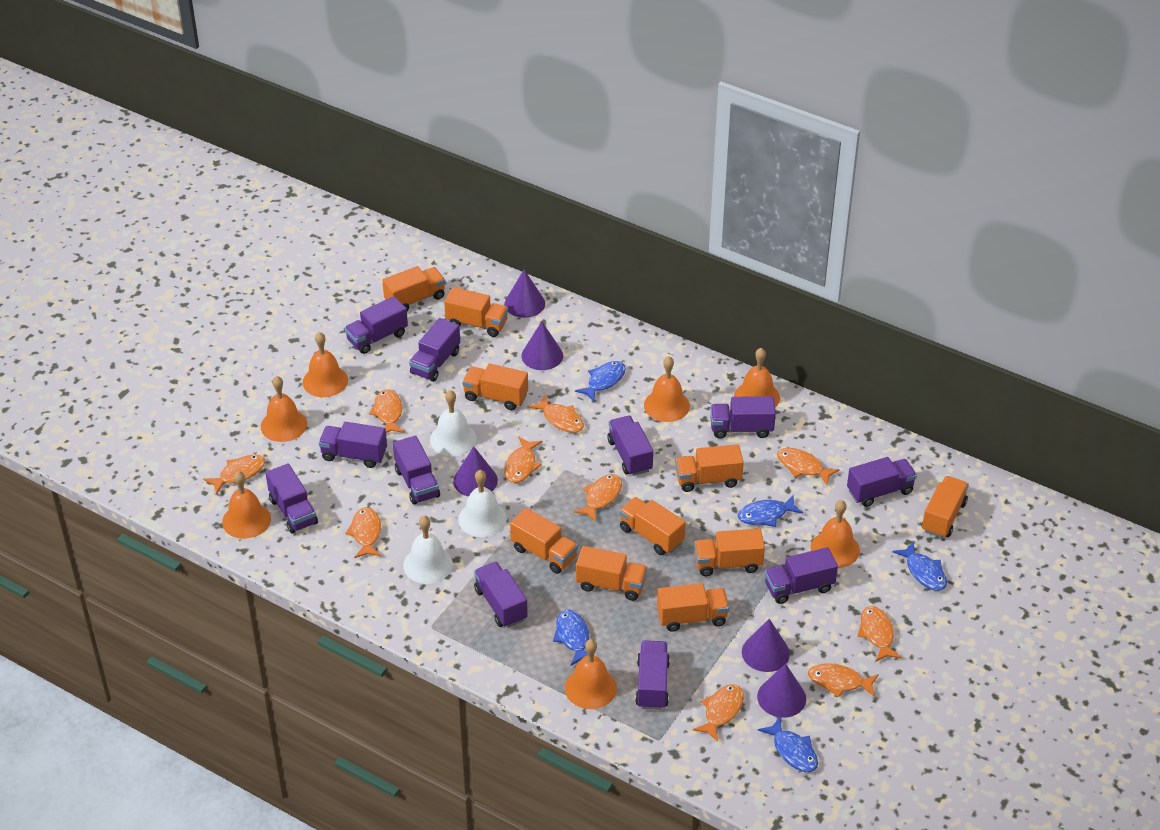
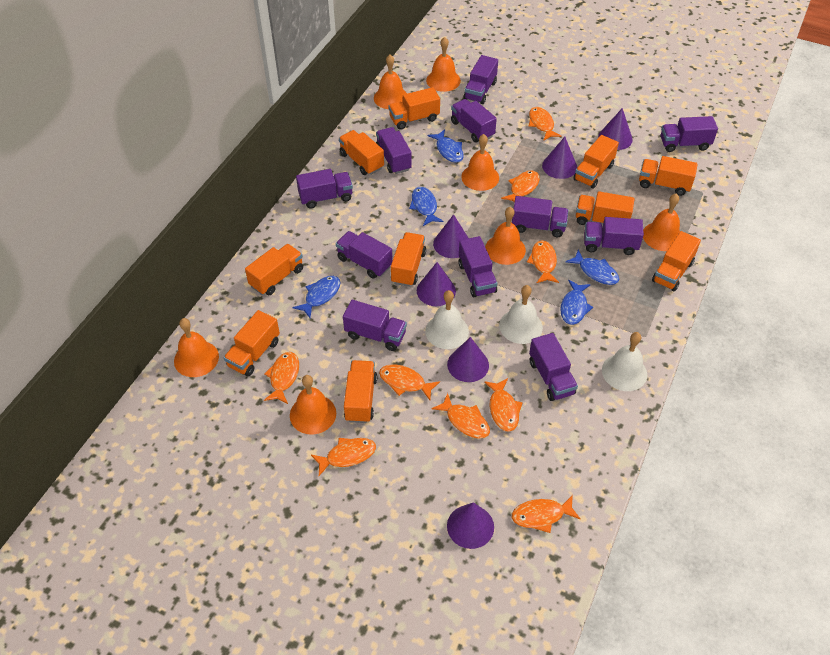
orange fish: [203,454,266,495] [345,507,381,558] [369,389,404,433] [505,436,542,483] [528,395,584,433] [574,474,622,522] [693,684,744,742] [777,448,840,485] [808,663,879,697] [857,606,902,662] = 10 -> [264,352,299,404] [311,438,376,476] [379,364,440,400] [432,393,490,439] [484,378,523,432] [501,170,540,202] [512,495,580,533] [527,240,559,283] [529,107,562,141] = 9
purple cone: [453,446,498,497] [504,270,545,318] [521,321,563,370] [742,619,790,672] [757,664,806,718] = 5 -> [417,262,456,306] [433,214,469,258] [447,337,489,382] [447,502,494,549] [542,137,577,179] [598,108,633,150] = 6

